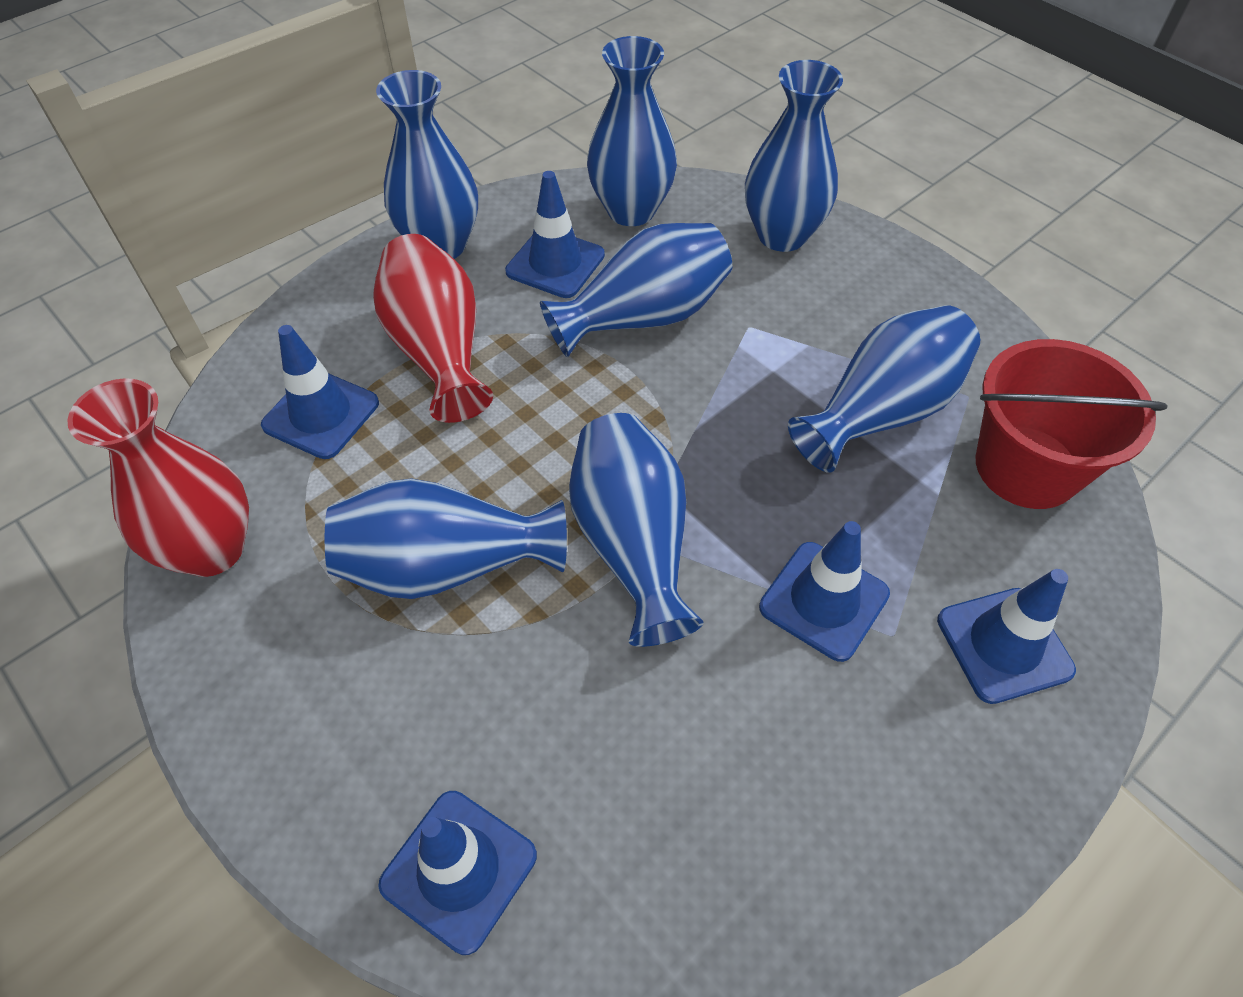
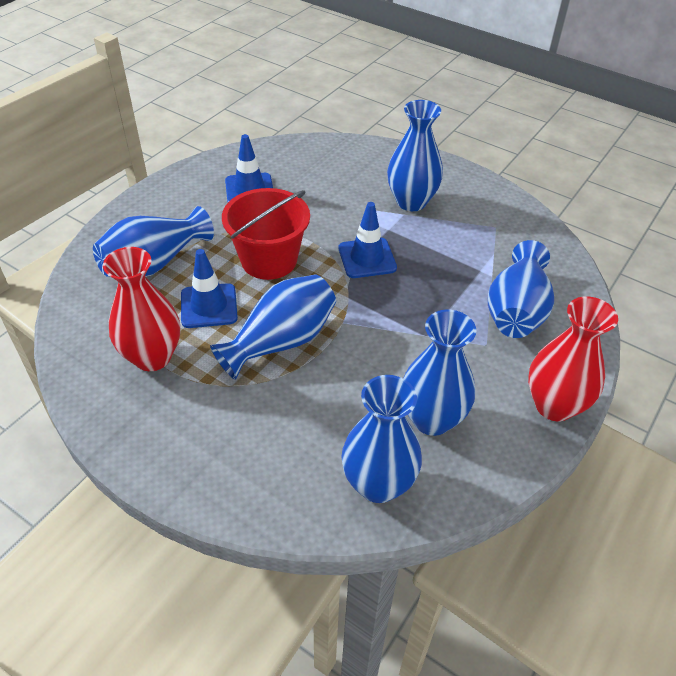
blue traffic cone: [261,325,379,459] [378,791,537,955] [505,171,605,298] [759,521,890,662] [937,569,1076,704] = 5 -> [181,249,238,328] [225,134,273,202] [339,202,397,278] = 3
blue vase: [325,478,567,599] [376,70,478,259] [540,223,732,357] [569,413,704,647] [587,36,677,226] [745,60,843,252] [788,305,980,472] = 7 -> [93,206,214,277] [210,274,336,380] [342,375,422,503] [387,100,443,211] [403,310,476,436] [488,240,554,338] = 6

